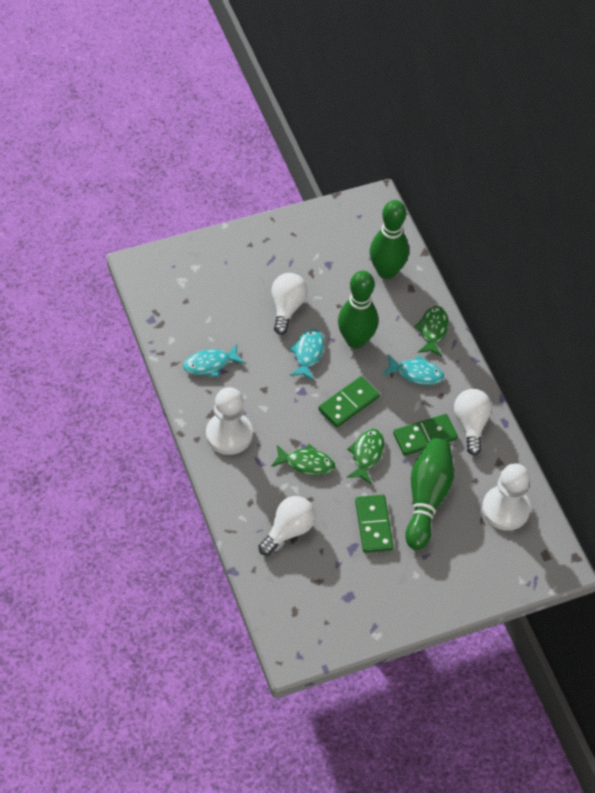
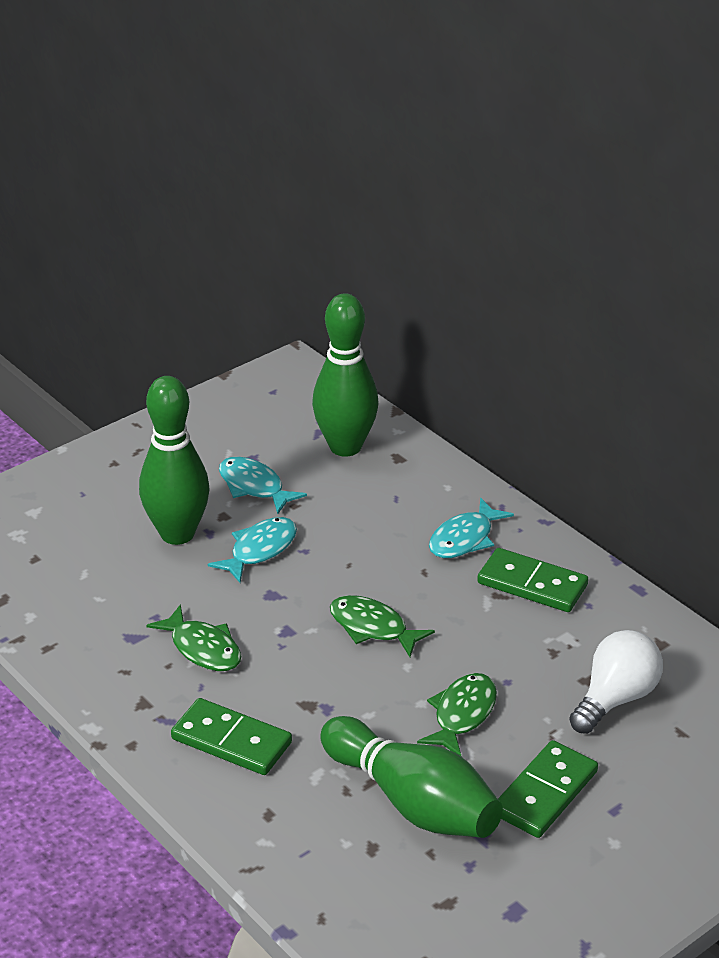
white light bulb: [258,496,315,556] [271,273,308,335] [454,389,492,455] = 3 -> [569,630,663,734] = 1
white pawn: [206,387,253,455] [482,463,531,531] = 2 -> none = 0

